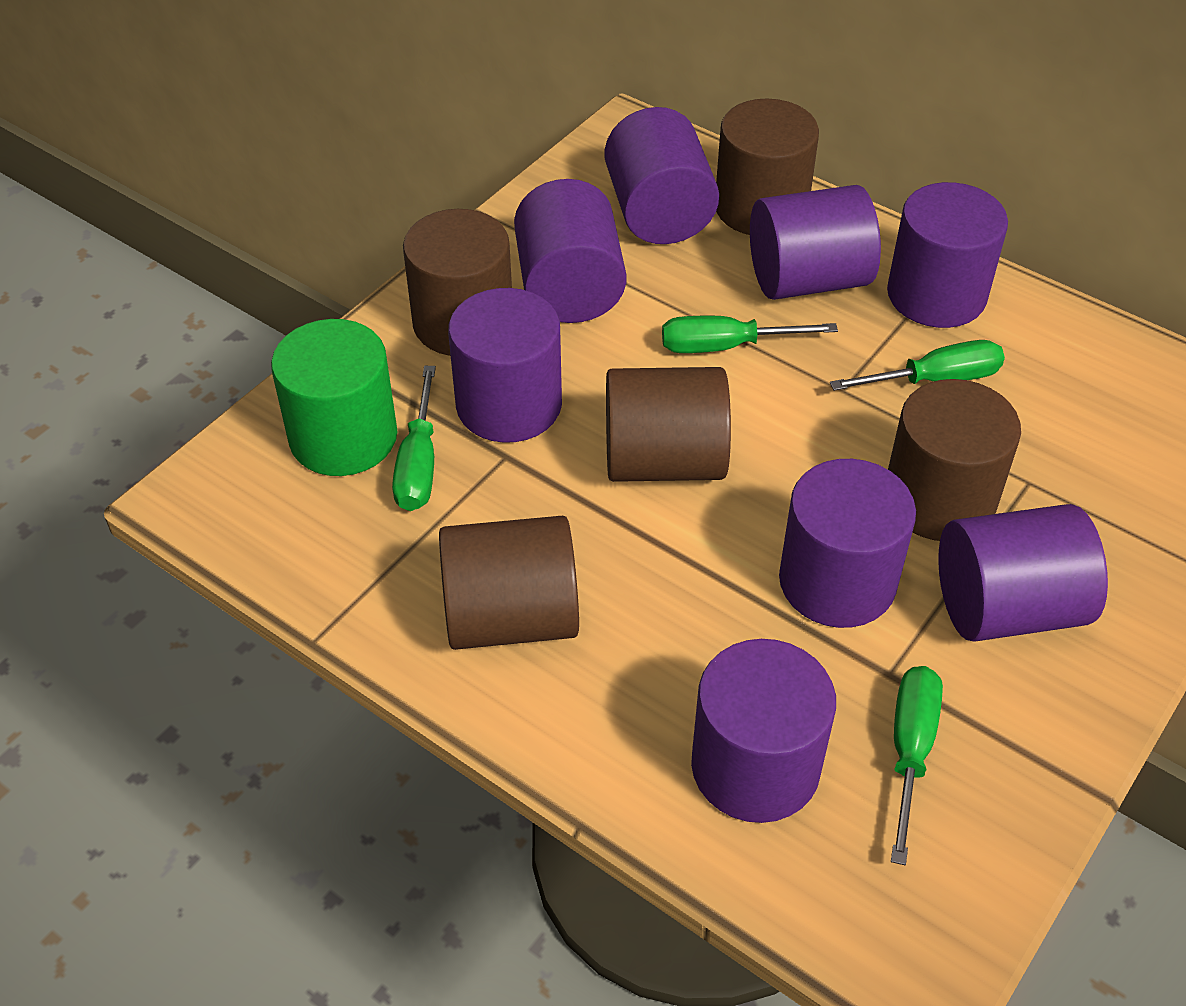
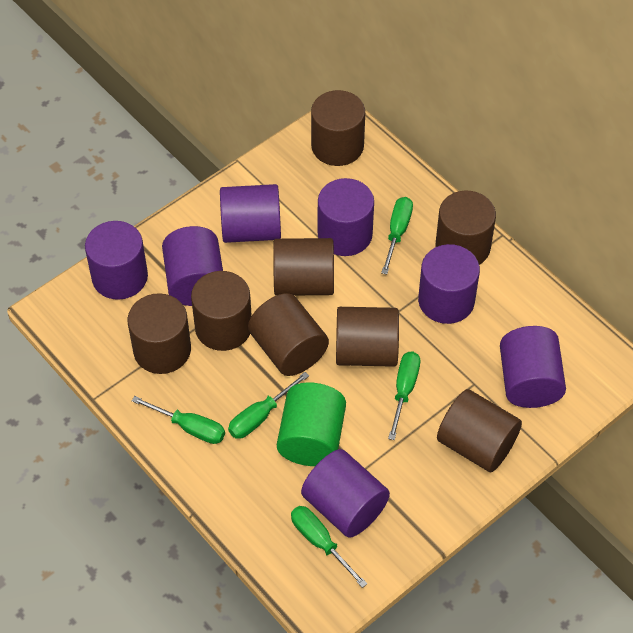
brown cylinder: [403,209,512,356] [439,516,579,650] [606,367,731,482] [716,99,819,235] [888,379,1021,541] = 5 -> [128,293,191,374] [191,271,252,351] [248,293,329,376] [273,238,334,296] [311,90,365,166] [336,307,399,367] [436,191,496,265] [437,389,522,472] = 8
green screwdriver: [392,366,436,511] [662,316,838,353] [830,340,1005,391] [891,666,943,865] = 4 -> [132,396,225,444] [228,372,309,439] [291,506,367,588] [381,197,413,274] [388,352,420,440] = 5
purple cylinder: [448,288,562,443] [514,179,627,323] [605,107,719,244] [691,639,836,823] [750,185,881,300] [779,459,916,628] [887,182,1008,328] [938,504,1108,642] = 8 -> [85,221,148,300] [162,226,223,306] [220,184,281,243] [301,449,390,538] [318,178,374,256] [418,244,480,324] [500,326,566,408] = 7

